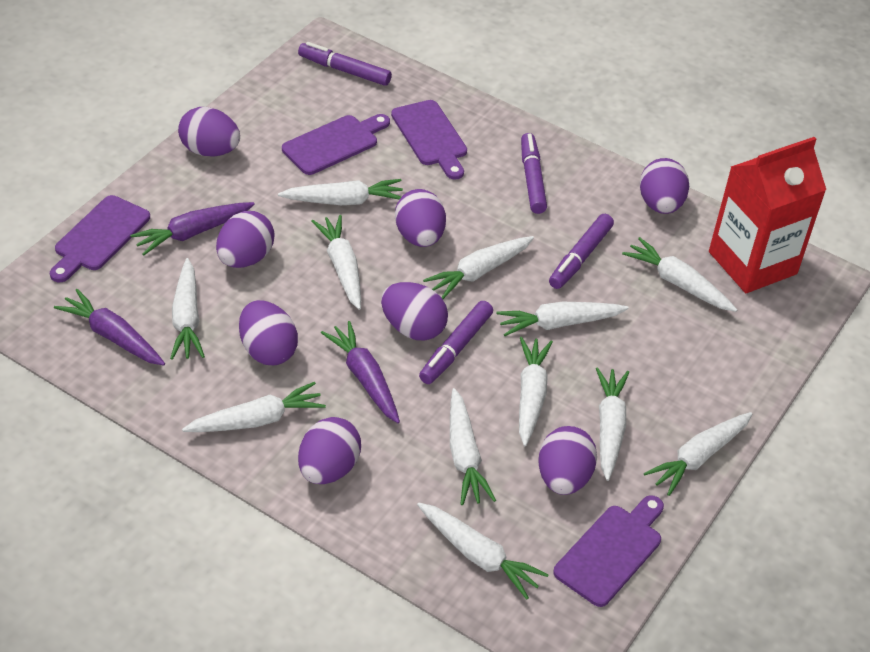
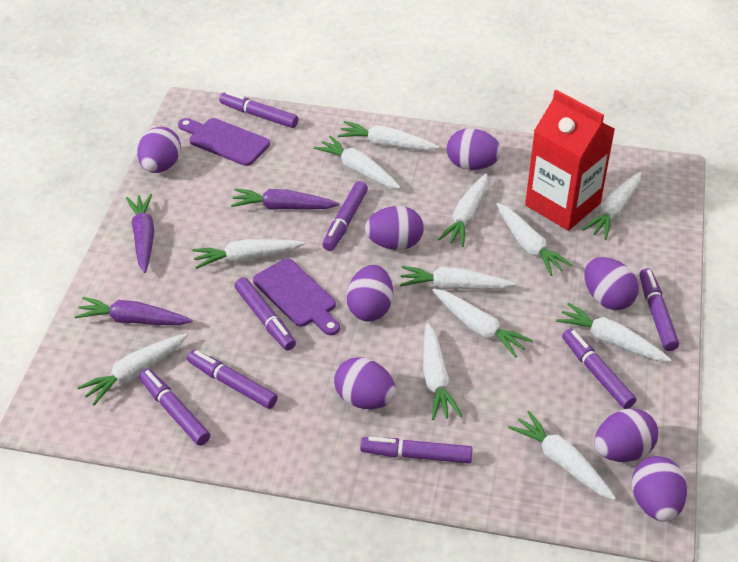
purple cutting board: [50,195,150,282] [282,114,390,175] [391,100,467,180] [553,495,664,607] = 4 -> [178,118,270,166] [253,258,340,335] = 2
purple marker: [298,42,392,86] [419,301,493,384] [521,133,547,214] [549,214,614,289] = 4 -> [139,369,210,446] [187,350,278,409] [219,91,298,128] [235,277,296,351] [322,181,368,251] [360,437,472,464] [562,329,636,409] [639,268,679,351] = 8

